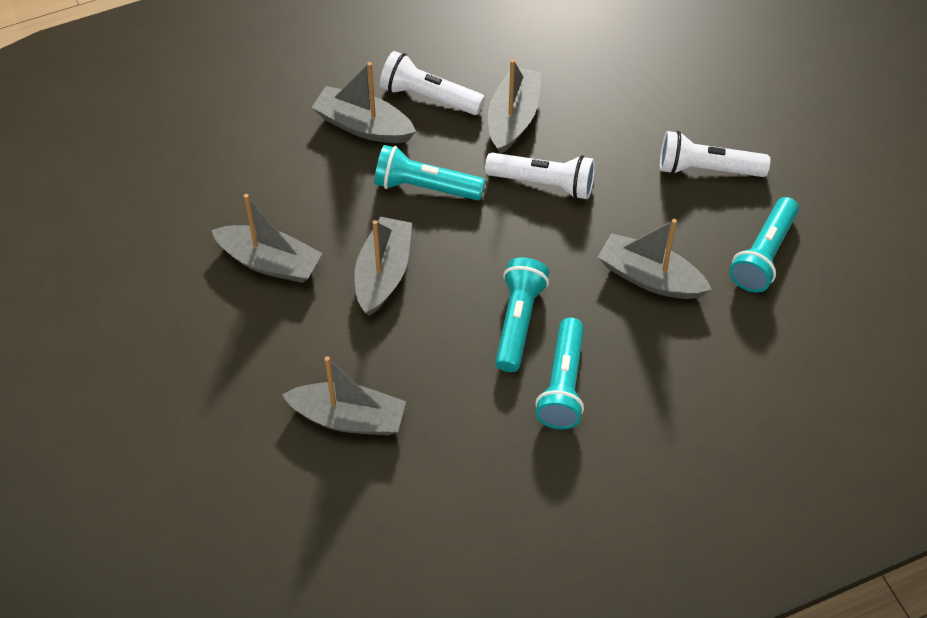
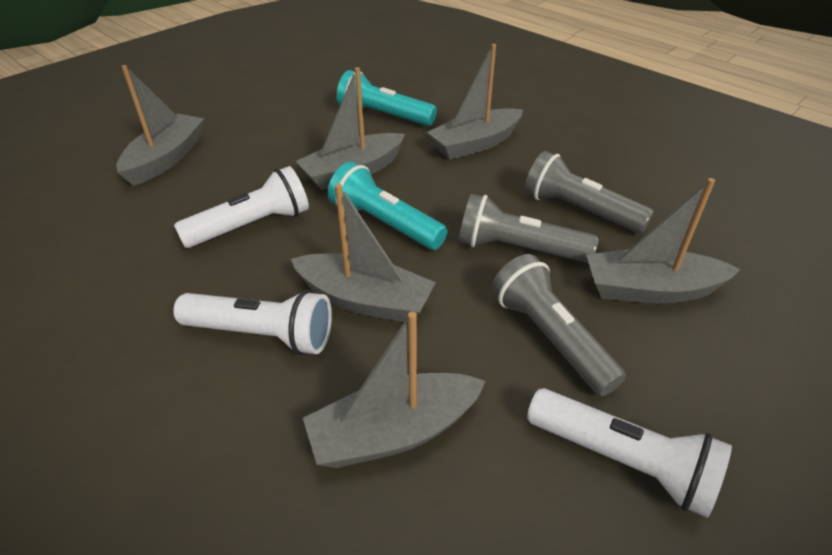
grey flashlight: none = 0 -> [459,194,599,263] [492,254,626,396] [524,151,654,233] = 3
turquoise flashlight: [374,145,485,200] [495,257,549,372] [535,317,584,429] [729,197,799,292] = 4 -> [328,162,447,250] [337,70,437,126] = 2

